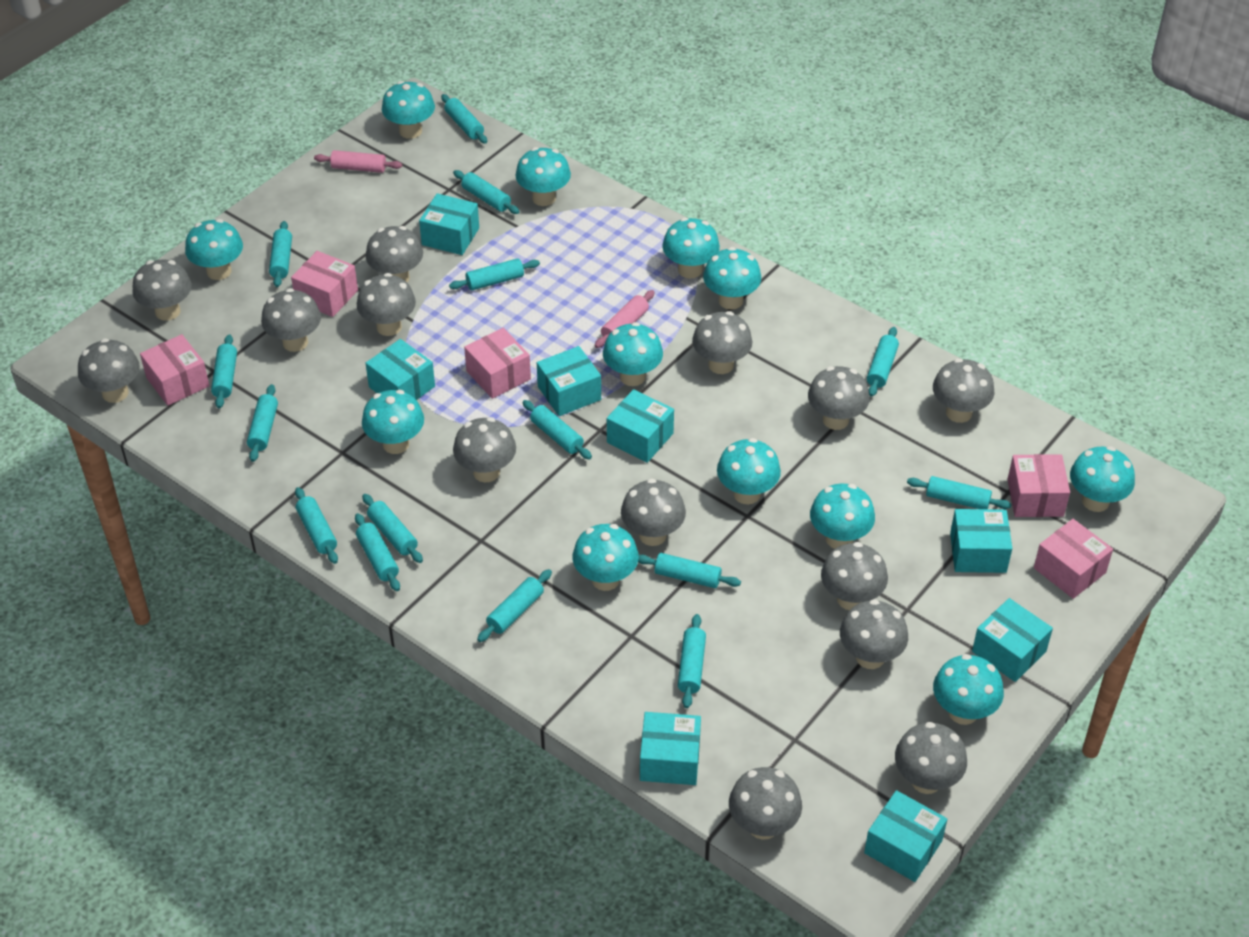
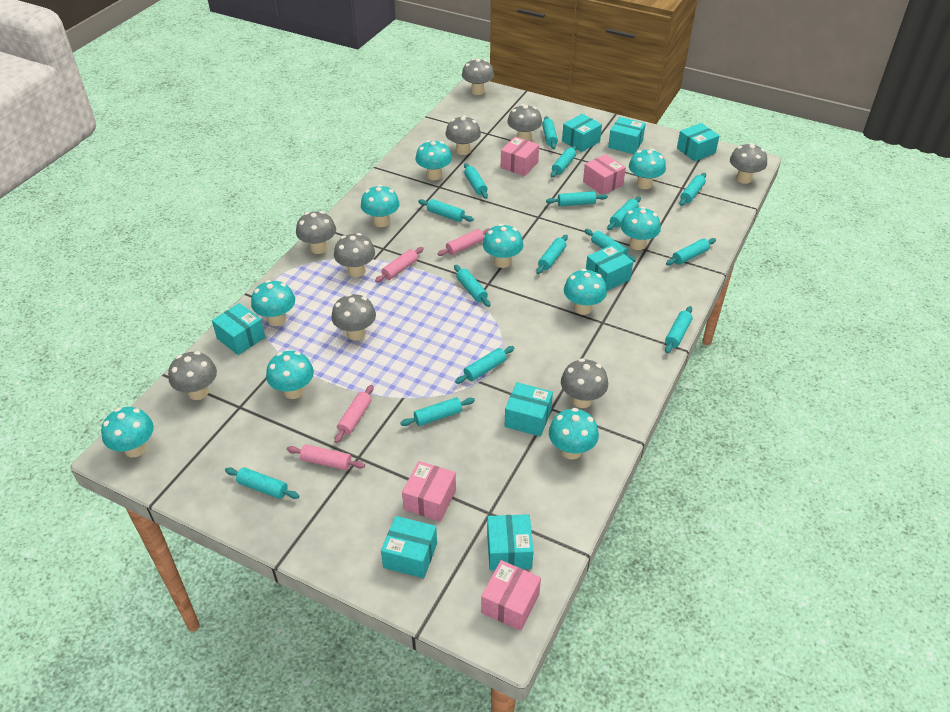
grey mushroom: [78,338,140,403] [132,259,192,321] [261,288,321,352] [357,273,416,336] [366,226,423,282] [453,417,516,483] [621,478,686,546] [692,311,752,374] [729,767,802,840] [808,366,870,430] [821,542,888,610] [840,599,908,669] [895,722,967,794] [933,358,994,423] = 14 -> [168,351,217,400] [296,211,336,254] [331,294,376,340] [334,233,375,277] [446,115,481,155] [462,58,494,95] [507,104,542,141] [561,358,608,408] [730,143,767,184] = 9
pink box: [140,334,210,406] [291,251,358,317] [464,328,531,399] [1007,454,1070,517] [1034,519,1113,599] = 5 -> [402,461,456,522] [481,560,541,631] [501,137,539,176] [583,154,626,195] = 4
pink rolling pin: [314,150,402,173] [595,290,655,348] = 2 -> [287,444,365,470] [334,385,374,443] [375,247,424,283] [437,228,491,256] = 4
turquoise mushroom: [185,219,243,280] [362,390,424,454] [382,81,435,139] [516,147,571,206] [573,524,639,591] [603,322,663,386] [662,218,720,279] [703,247,761,310] [717,438,781,504] [810,483,875,549] [933,654,1004,725] [1070,446,1135,512] = 12 -> [101,407,154,457] [251,280,295,326] [266,351,314,399] [361,185,400,227] [416,140,452,180] [483,224,523,268] [549,408,599,460] [564,269,607,315] [620,207,661,250] [629,149,666,189] = 10

